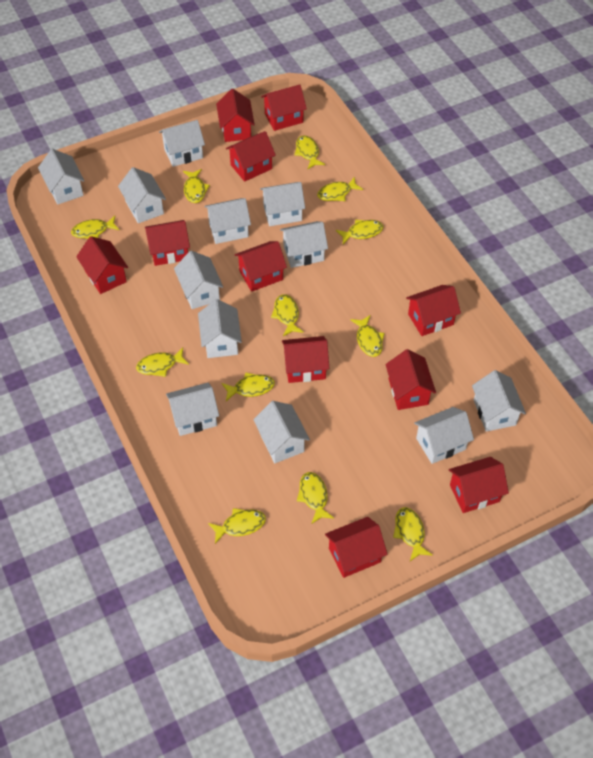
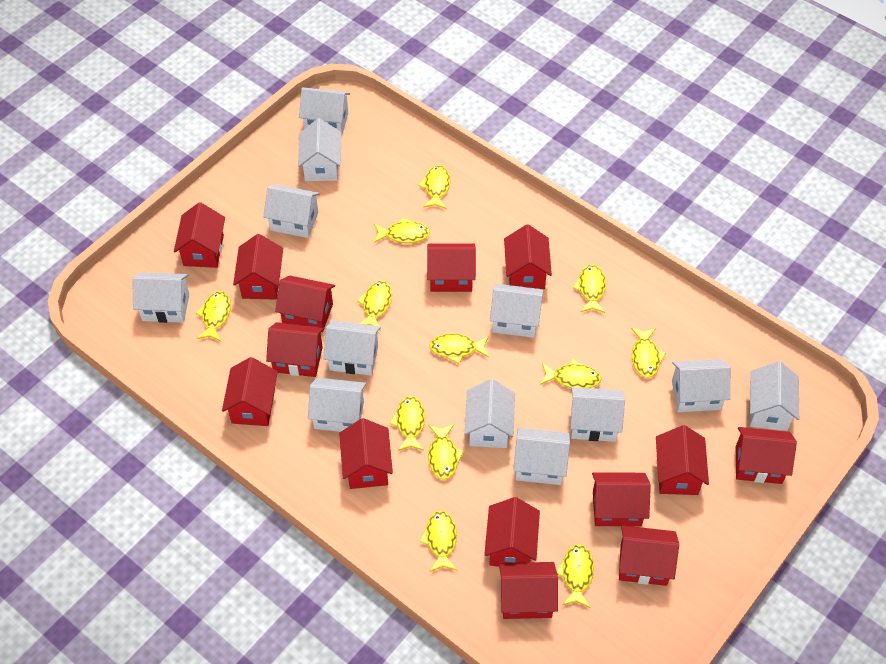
red house: [76,236,128,294] [145,220,190,266] [216,89,255,142] [226,131,276,182] [235,241,287,292] [261,85,307,131] [282,336,329,383] [325,517,388,578] [385,349,436,410] [406,285,461,336] [449,457,509,513] = 11 -> [174,202,225,268] [222,357,278,426] [233,234,283,300] [266,322,324,377] [275,276,335,332] [339,418,393,489] [427,244,476,292] [484,497,540,567] [499,562,558,619] [504,224,552,289] [592,472,651,526] [619,525,679,586] [656,425,709,495] [736,427,797,484] = 14

